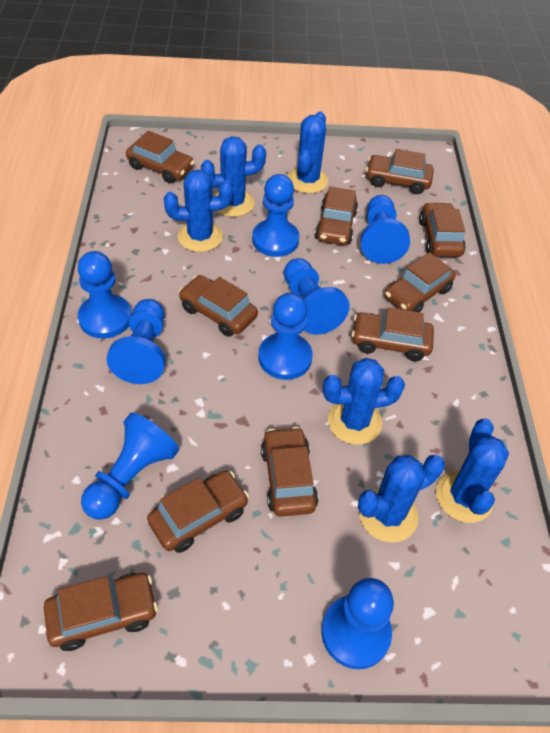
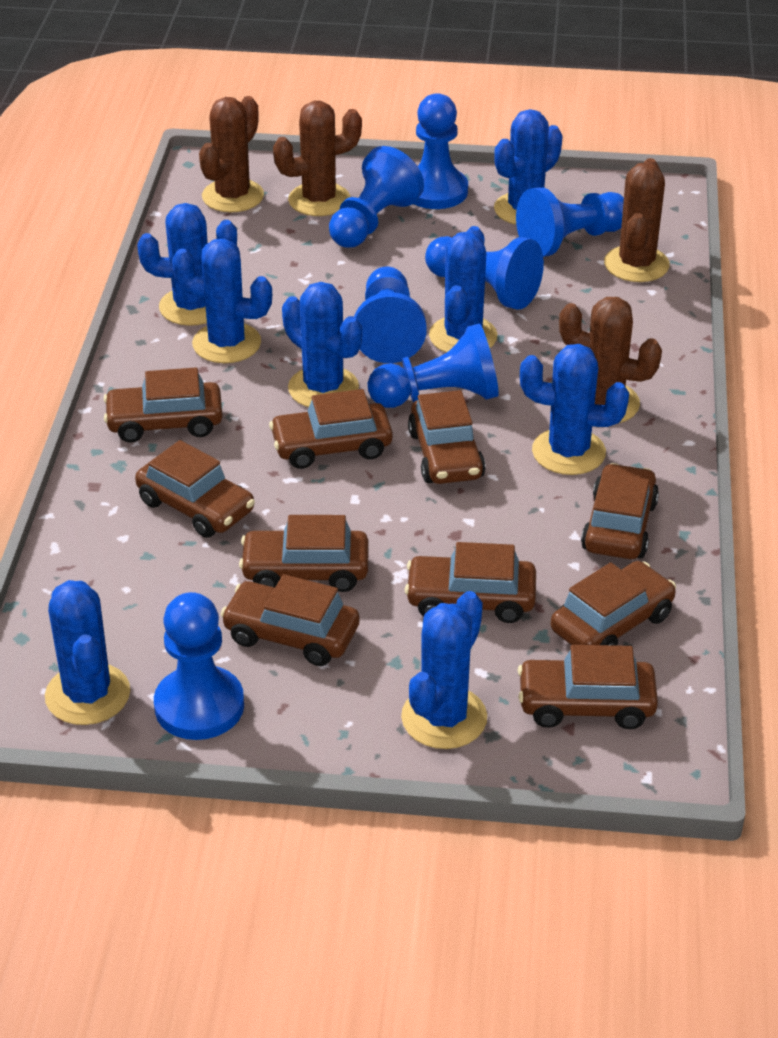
blue cactus: [164,170,233,252] [201,136,266,217] [288,111,329,193] [323,358,405,445] [358,455,445,543] [436,419,509,523] = 6 -> [45,580,130,725] [137,203,237,326] [172,239,272,363] [282,282,362,407] [401,591,487,749] [429,226,498,353] [494,109,563,225] [520,344,629,475] = 8
blue pawn: [78,251,132,339] [81,413,179,520] [106,299,165,384] [252,174,300,257] [258,293,313,380] [284,258,350,335] [321,578,394,669] [361,195,410,264] = 8 -> [154,592,244,740] [329,146,424,248] [354,267,427,363] [368,323,499,408] [413,93,468,209] [425,236,544,310] [516,187,624,257] = 7
brown cactus: none = 0 -> [199,96,264,212] [273,101,362,216] [559,297,662,423] [604,158,670,282] = 4

